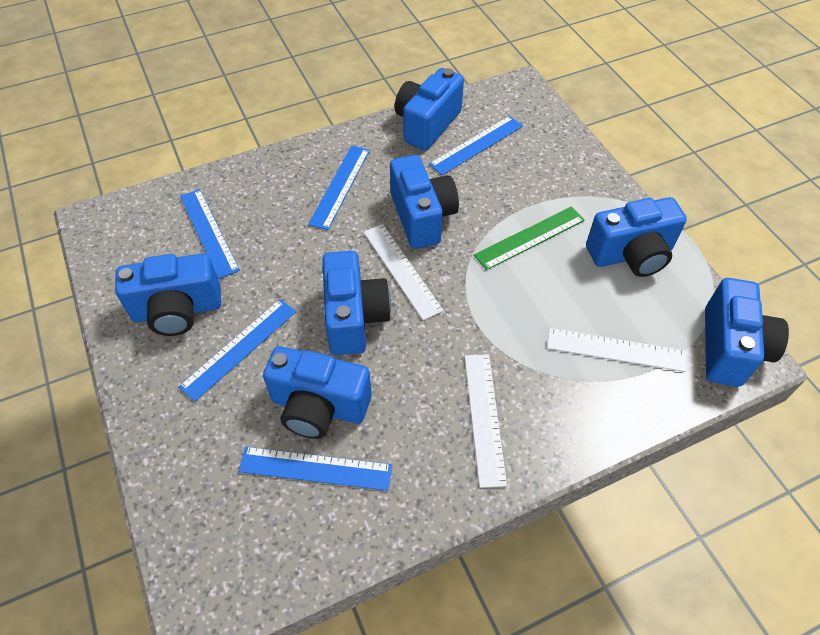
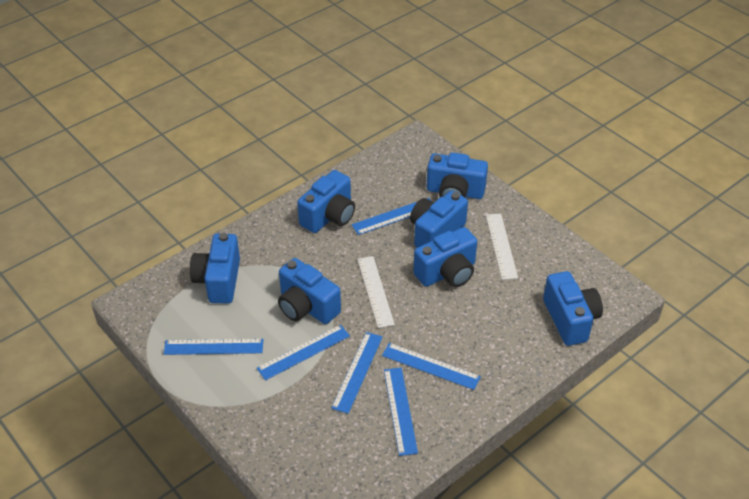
blue ruler: [178,299,296,402] [180,189,240,279] [238,447,392,491] [308,146,370,230] [429,116,523,175] = 5 -> [164,339,263,355] [257,325,350,380] [331,332,383,414] [352,198,431,235] [382,343,481,390] [384,368,418,456] = 6
green ruler: [474,207,585,270] = 1 -> none = 0
white ruler: [364,224,444,320] [465,354,507,488] [547,328,686,372] = 3 -> [357,256,395,328] [486,214,518,280] = 2

